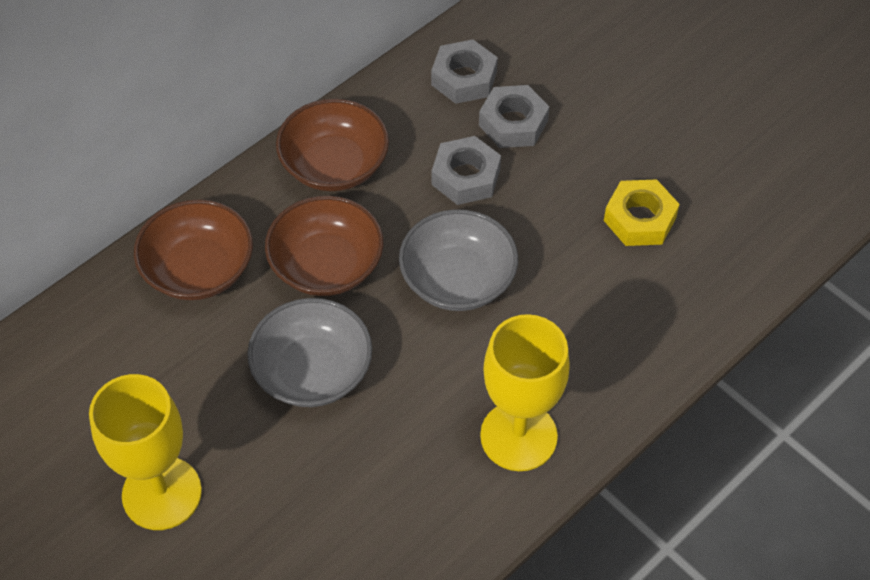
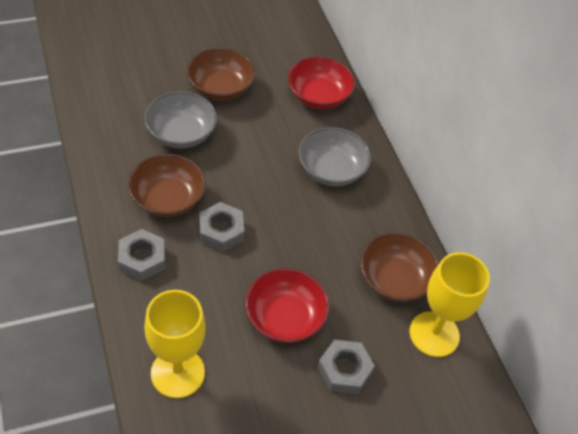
red bowl: none = 0 -> [245,268,329,343] [288,56,355,109] = 2
yellow nut: [604,179,680,246] = 1 -> none = 0

